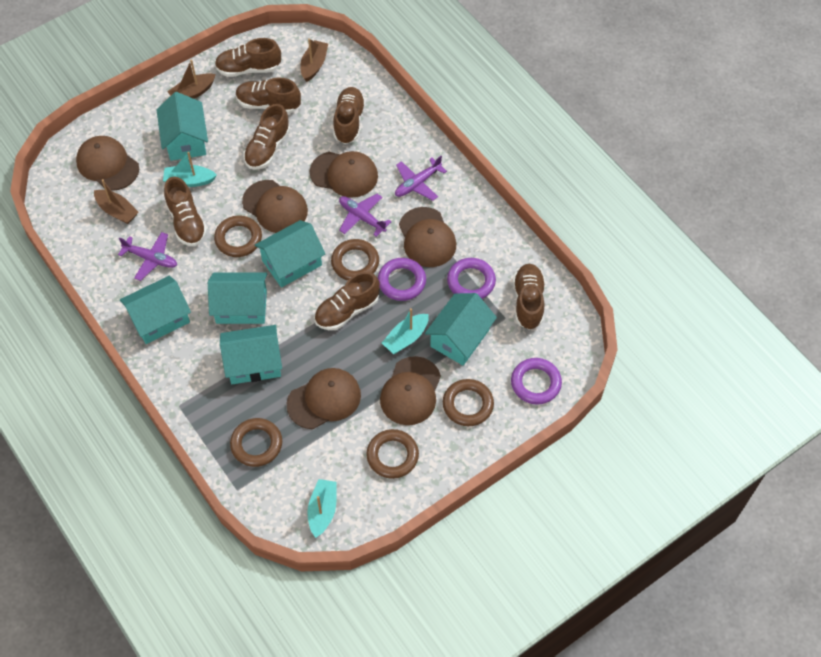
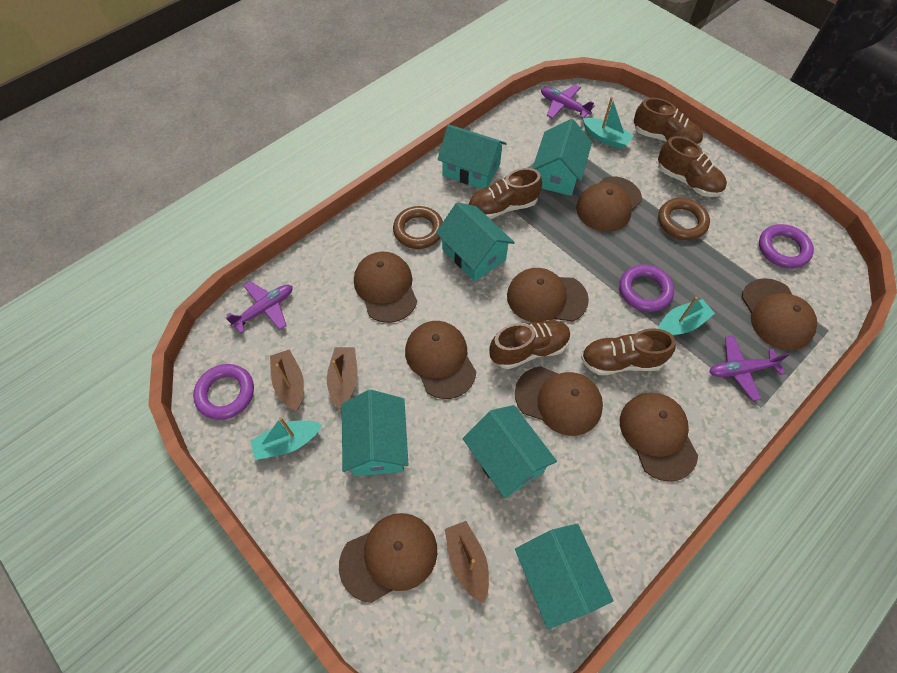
brown cap: [76,136,139,191] [242,180,308,233] [287,368,361,429] [310,151,378,198] [380,356,441,425] [399,207,456,267] = 6 -> [339,513,437,603] [354,251,417,323] [405,321,476,399] [507,268,589,323] [515,366,603,436] [576,176,642,232] [620,393,698,482] [742,278,817,350] = 8
brown ring: [214,215,262,257] [230,418,282,467] [331,239,379,281] [366,429,419,479] [443,379,494,426] = 5 -> [393,206,443,249] [658,198,710,240] = 2
brown shoe: [164,176,207,246] [215,38,281,77] [236,77,301,114] [244,104,290,170] [314,272,380,330] [333,87,366,144] [513,264,545,330] = 7 -> [468,168,542,219] [489,320,571,369] [581,328,676,375] [634,98,703,146] [658,136,727,197] = 5

